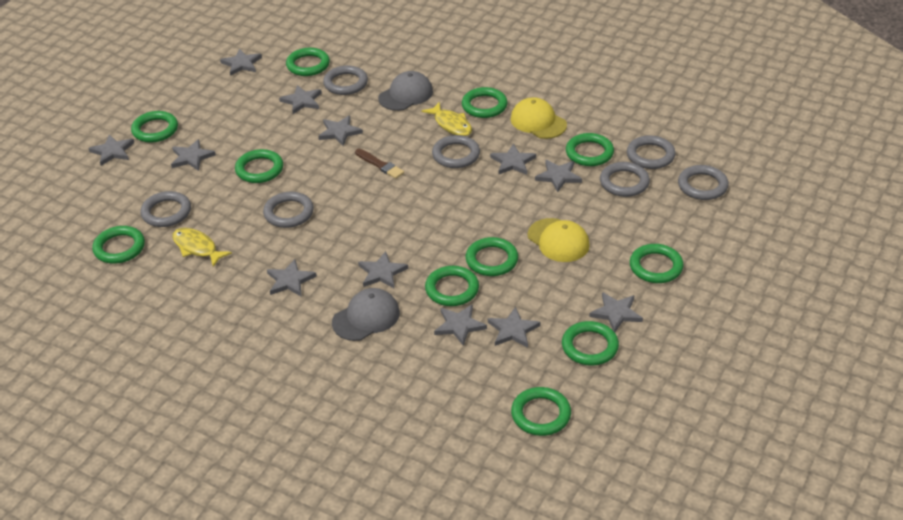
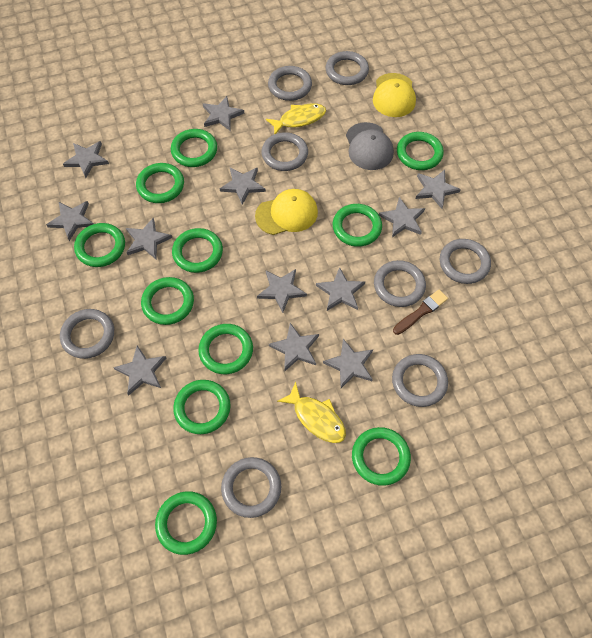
grey cap: [332,288,400,341] [378,71,433,111] = 2 -> [346,122,394,170] = 1
grey ring: [141,191,191,227] [263,192,314,228] [323,65,368,95] [432,135,480,168] [600,162,650,197] [627,135,676,169] [678,165,729,200] = 7 -> [60,309,114,359] [221,457,281,518] [262,132,308,171] [268,66,312,101] [325,51,369,85] [374,260,426,307] [392,354,448,407] [440,239,491,284] = 8

